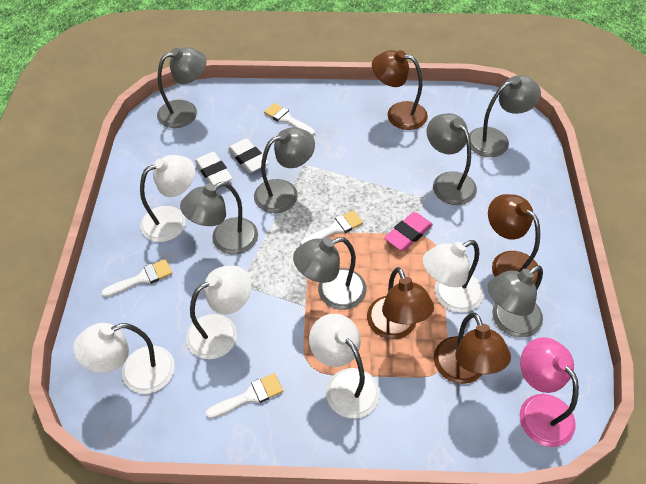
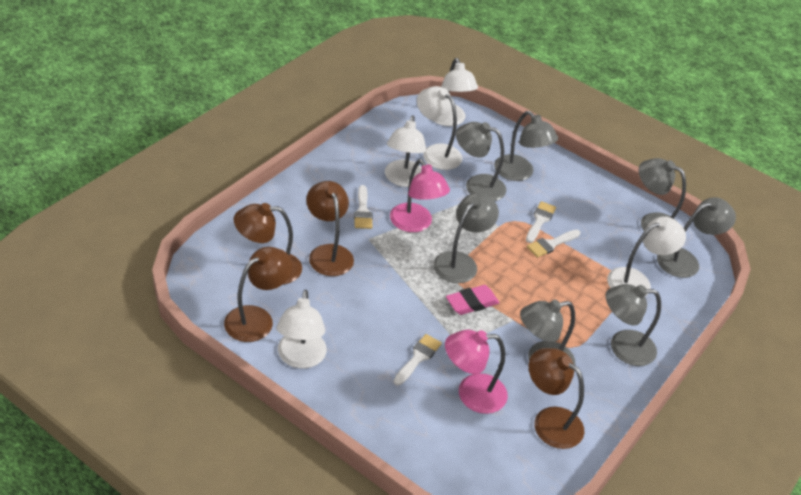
pink lamp: [520,337,579,447] = 1 -> [390,159,450,232] [445,330,508,414] = 2
white eraser: [195,152,233,185] [228,138,269,173] = 2 -> none = 0

